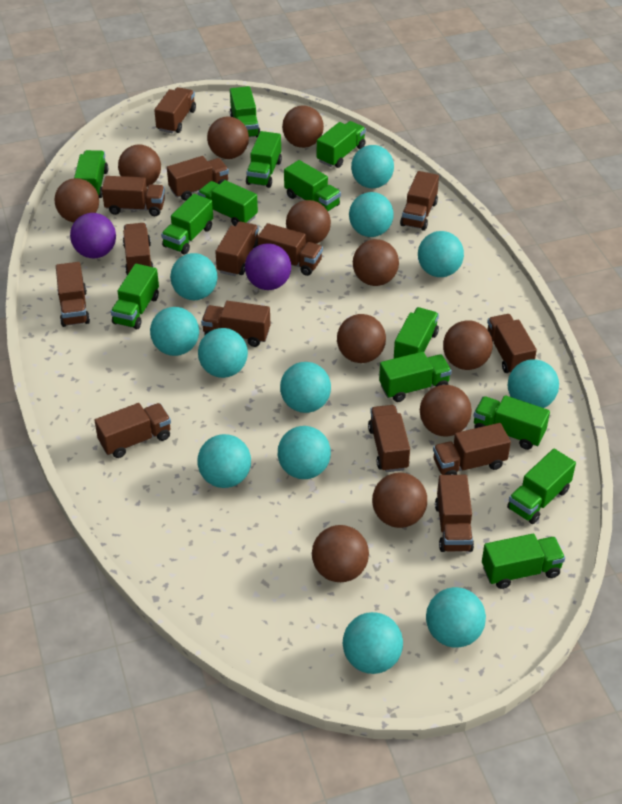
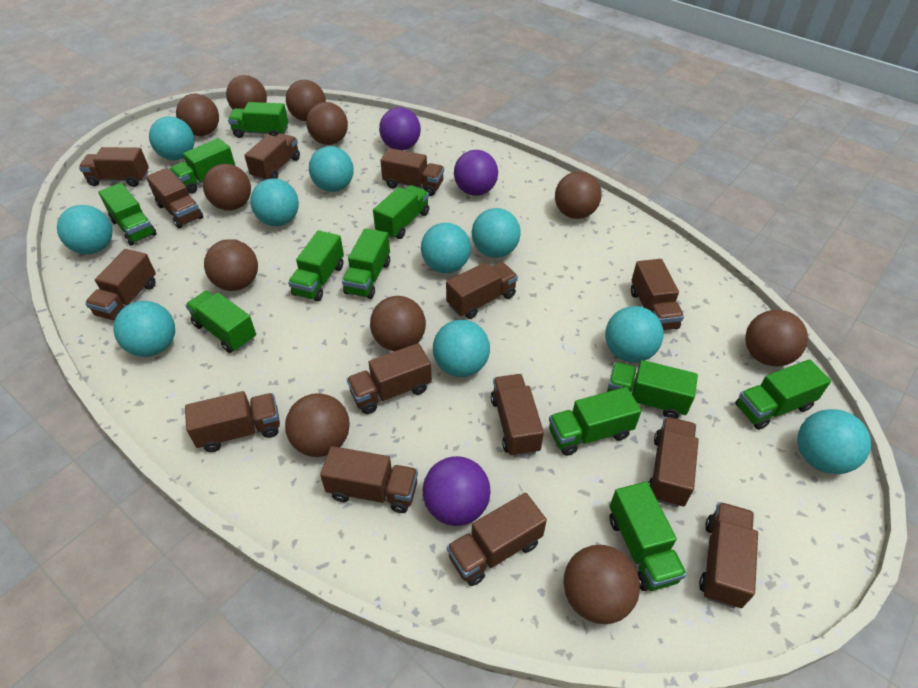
green truck: [74,150,108,198] [111,264,159,329] [161,194,213,254] [198,180,258,226] [230,86,260,138] [246,131,282,188] [284,160,341,211] [317,121,366,168] [379,352,452,402] [394,307,439,358] [474,395,550,450] [482,534,565,589] [507,449,576,524] = 13 -> [98,183,157,245] [170,138,235,194] [185,291,256,353] [228,102,288,138] [288,230,344,302] [342,228,390,299] [373,185,429,239] [549,387,641,456] [607,360,698,419] [609,482,687,591] [735,359,831,430] = 11
purple ball: [70,213,116,258] [245,243,291,290] = 2 -> [379,107,421,150] [423,456,491,526] [454,150,498,196] = 3
turquoise ball: [150,307,199,356] [170,253,217,300] [197,434,251,488] [198,328,248,378] [278,426,331,479] [280,362,331,413] [343,612,403,674] [349,192,394,237] [351,145,394,188] [418,231,464,277] [426,587,486,648] [508,359,559,408] = 12 -> [57,205,113,254] [113,301,175,357] [149,116,194,160] [250,178,299,226] [309,146,354,192] [421,223,471,273] [433,320,490,377] [472,208,521,258] [605,306,663,363] [797,409,871,474] = 10

